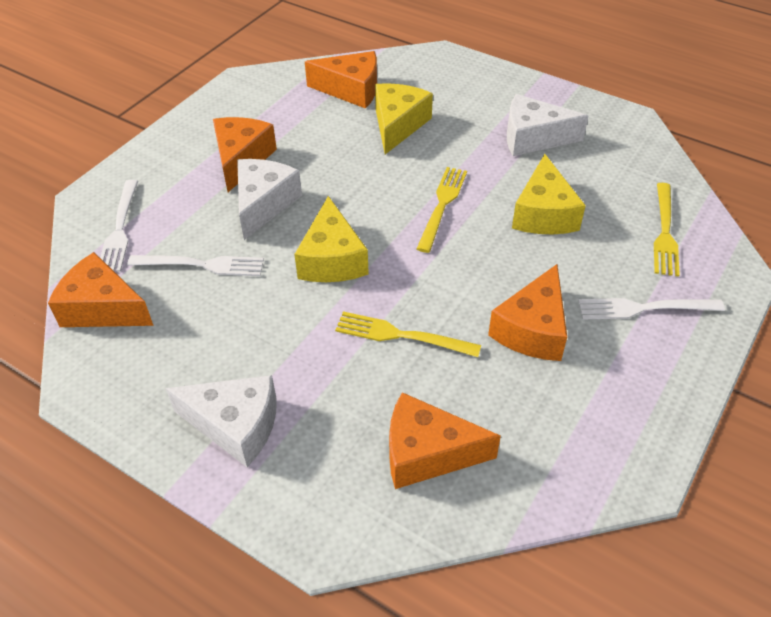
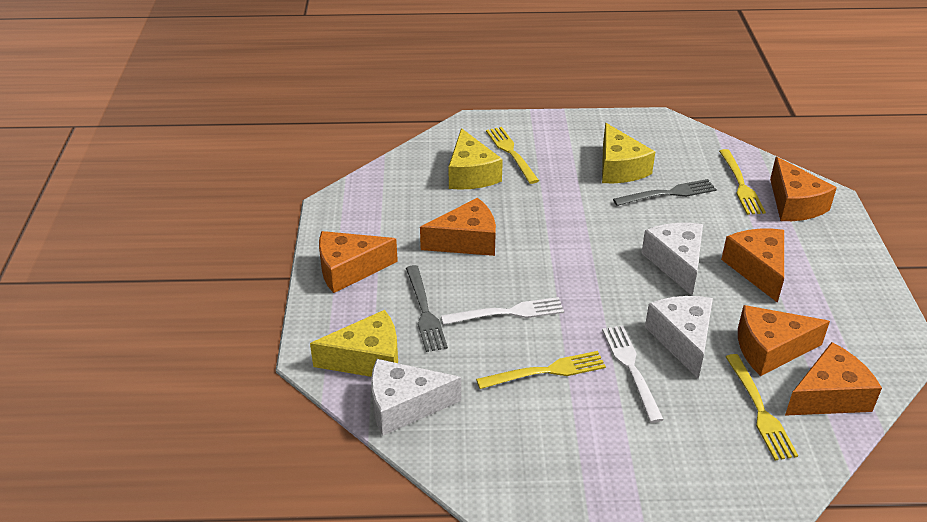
grey fork: none = 0 -> [406,265,448,352] [613,179,717,206] = 2
orange cheese: [48,252,154,327] [213,117,277,192] [305,51,377,109] [389,392,501,489] [488,264,567,361] = 5 -> [319,231,398,293] [420,197,496,256] [721,229,784,303] [738,305,830,376] [770,157,837,221] [785,342,882,416] = 6
white fork: [100,180,138,272] [127,255,264,276] [578,298,725,319] = 3 -> [441,297,564,325] [602,325,664,423] = 2
yellow fork: [335,311,481,357] [417,167,467,253] [654,183,680,277] = 3 -> [476,351,606,389] [486,127,539,184] [719,149,766,215] [726,354,798,461] = 4

